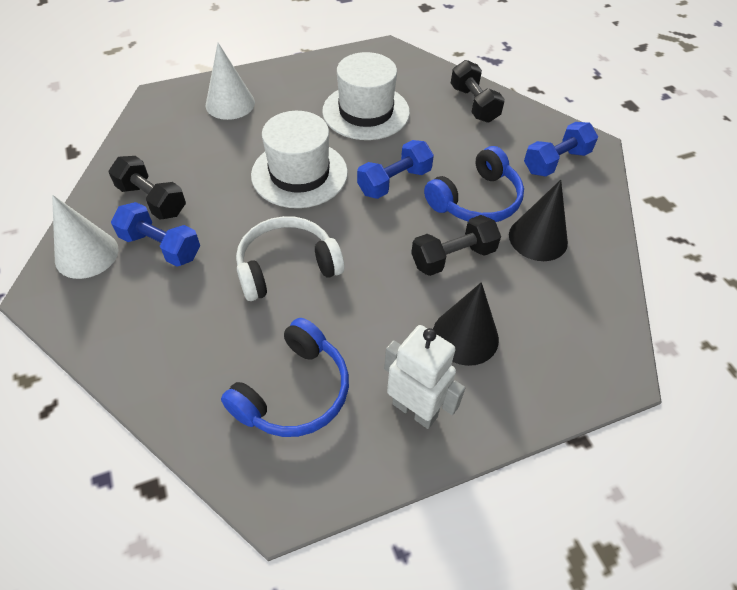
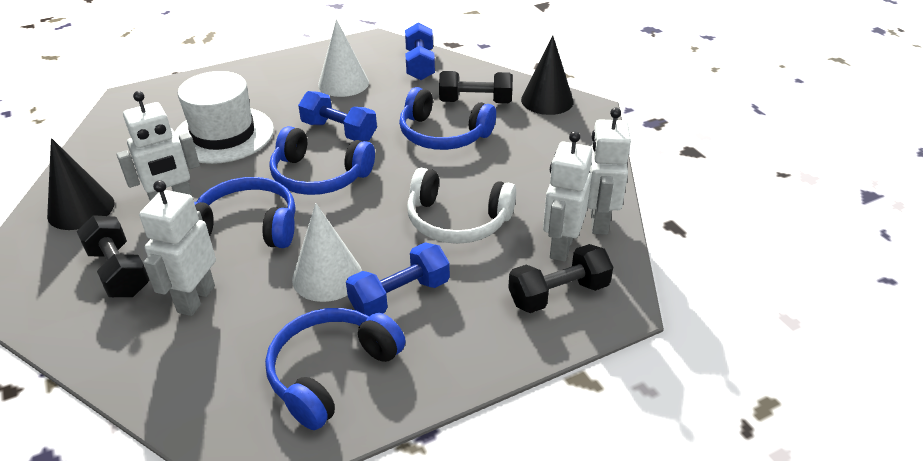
blue headphones: [221,318,349,437] [424,146,524,222] = 2 -> [194,177,295,248] [265,308,406,430] [269,126,375,195] [399,87,496,150] = 4
white hat: [251,111,348,208] [322,52,410,140] = 2 -> [175,71,274,164] = 1
white robot: [384,325,465,429] = 1 -> [117,91,200,201] [139,180,216,316] [543,131,592,262] [587,108,631,235] = 4

